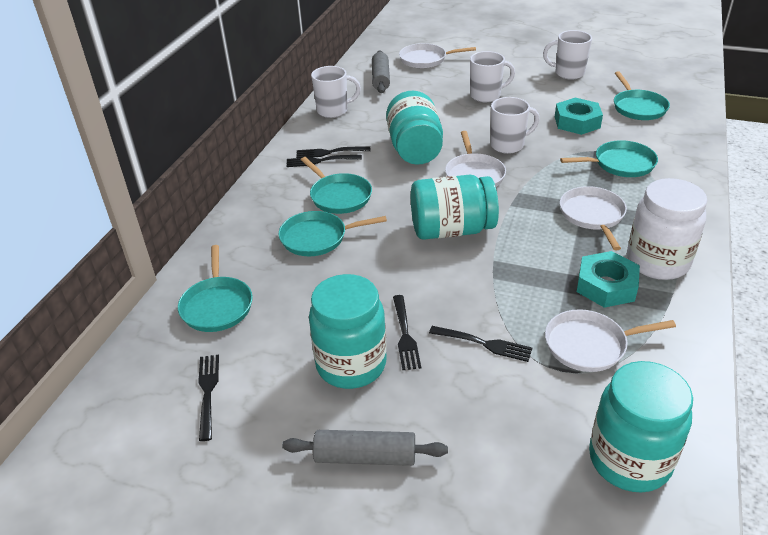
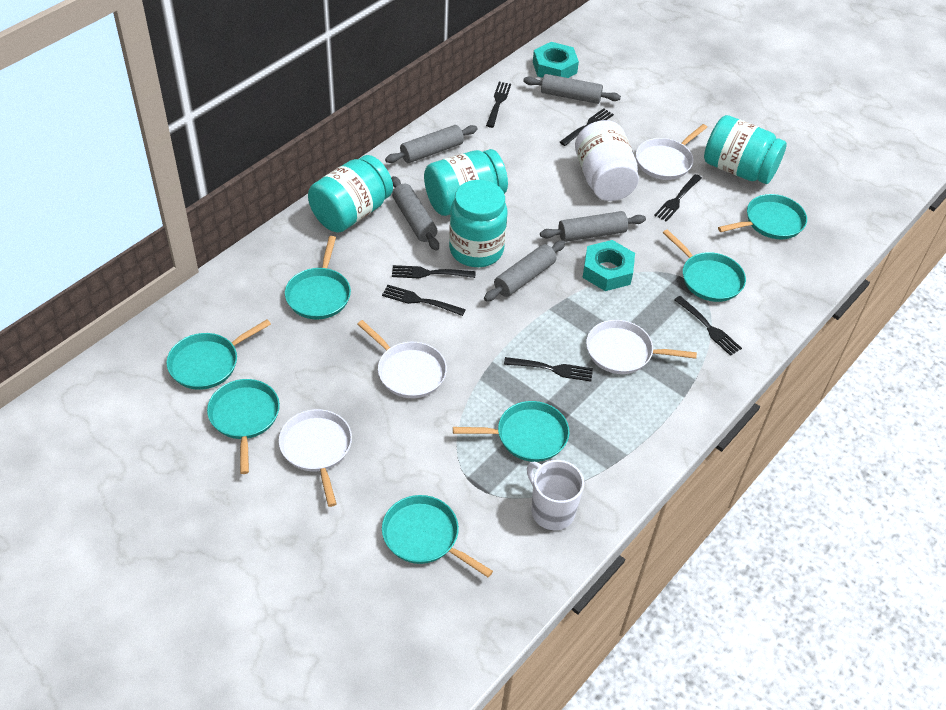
black fork: [198,354,219,441] [286,155,362,167] [296,146,371,158] [393,295,421,370] [429,326,532,362] = 5 -> [382,285,466,316] [392,265,475,278] [486,82,511,128] [504,357,593,382] [560,108,614,146] [654,174,702,222] [674,296,742,356] = 7
grey rolling pin: [282,430,448,466] [372,51,390,93] = 2 -> [385,125,478,163] [391,176,439,251] [484,241,565,301] [523,74,621,104] [540,211,646,242] = 5
turquoise pan: [178,245,253,332] [279,211,387,256] [301,157,372,214] [560,140,658,177] [614,71,670,120] = 5 -> [166,319,271,390] [207,379,280,474] [285,236,351,319] [382,495,493,577] [453,401,570,462] [663,229,746,302] [718,194,807,239] = 7
white mug: [311,66,361,118] [470,51,515,102] [490,97,540,154] [543,30,592,80] = 4 -> [527,460,584,530] = 1

